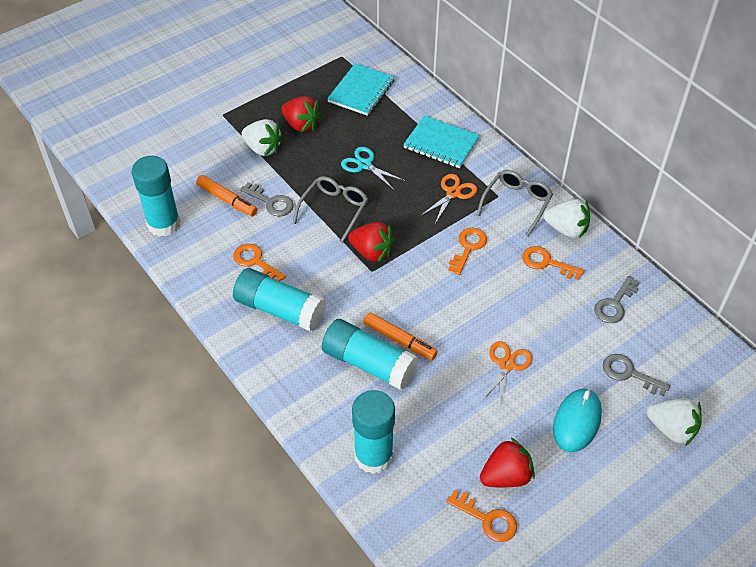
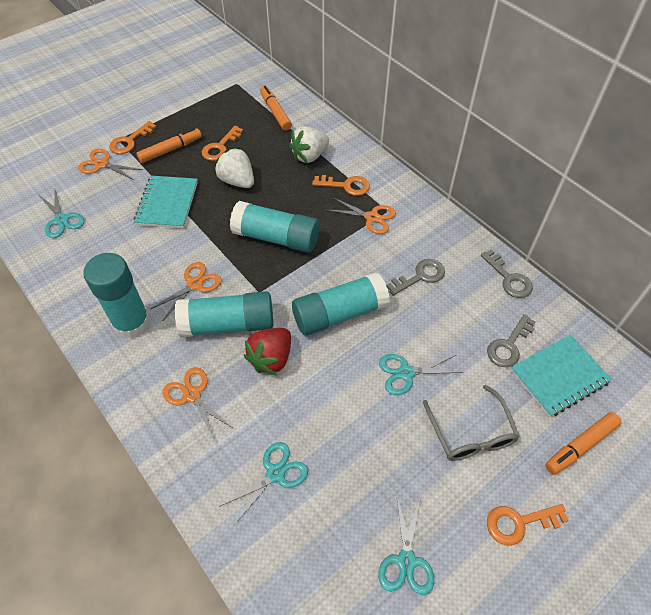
grey glasses: [293,176,368,243] [477,170,553,236] = 2 -> [423,385,520,461] = 1
orange marker: [196,175,257,217] [364,312,438,360] = 2 -> [136,128,202,163] [260,85,292,131] [545,412,622,475] = 3
orange scissors: [420,174,477,224] [480,341,532,407] = 2 -> [78,149,143,180] [149,262,222,320] [162,367,234,441] [328,198,396,234] = 4
red strawberry: [282,96,322,132] [348,222,395,262] [480,437,535,487] = 3 -> [244,328,291,376] = 1
turquoise mouse: [553,388,602,452] = 1 -> none = 0
turquoise scissors: [341,147,405,190] = 1 -> [39,190,84,238] [219,442,308,525] [378,496,434,595] [379,354,463,395] = 4
white strawberry: [242,119,283,156] [544,199,590,239] [647,398,701,446] = 3 -> [215,147,254,188] [289,126,329,163] = 2

